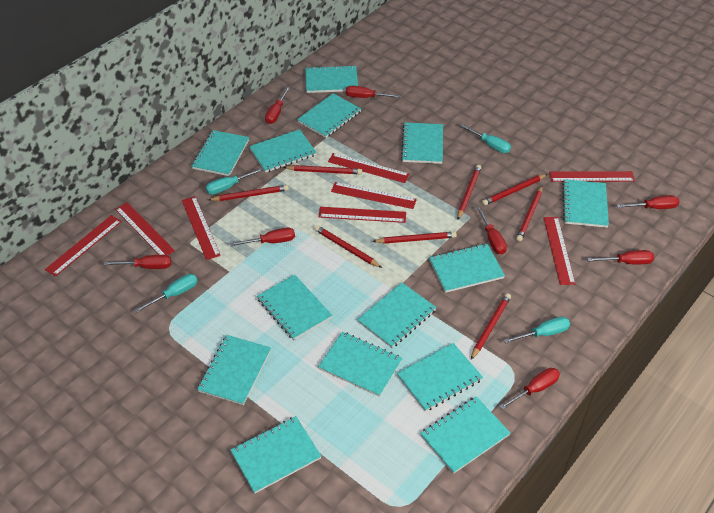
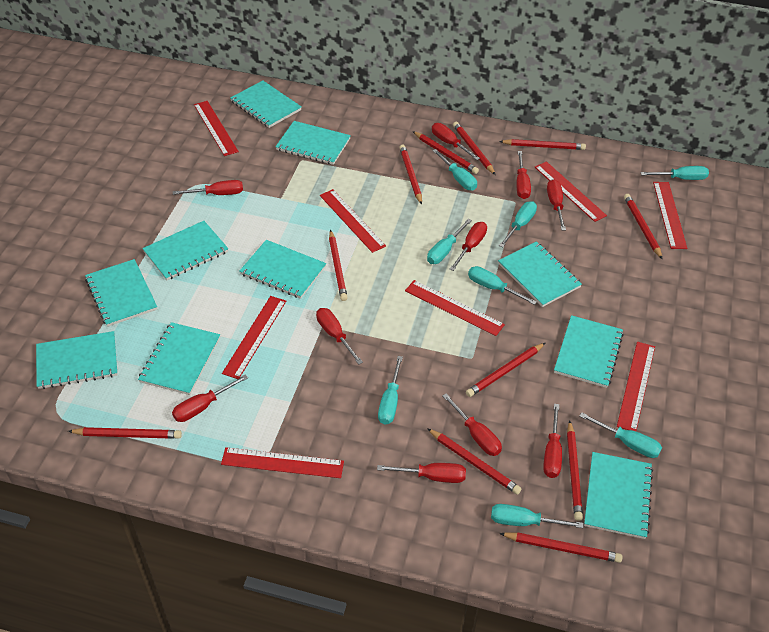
red pencil: [208,185,289,201] [283,165,362,174] [314,225,382,268] [372,232,457,244] [457,165,481,220] [471,293,511,360] [482,174,547,206] [516,186,543,242] = 8 -> [68,427,182,439] [329,230,348,301] [399,145,422,205] [413,131,479,174] [427,428,522,495] [453,122,495,175] [466,343,545,397] [499,139,586,150] [499,532,623,563] [567,420,583,521] [624,194,662,259] = 11
red screwdriver: [104,255,171,269] [230,228,295,246] [265,87,290,124] [346,86,401,98] [476,206,507,255] [499,368,560,410] [587,250,654,264] [617,195,679,209] = 8 -> [172,374,248,422] [173,180,243,195] [316,308,363,365] [377,463,466,483] [432,123,480,160] [443,393,502,456] [450,222,487,271] [516,151,531,199] [543,404,562,478] [547,179,566,230] = 10
turquoise notebook: [191,130,249,176] [197,335,271,405] [230,416,321,493] [249,129,317,173] [257,275,332,340] [297,93,361,138] [305,65,358,93] [318,332,402,397] [357,283,437,348] [397,343,483,412] [401,122,443,164] [420,396,510,474] [429,243,505,293] [562,179,609,228] = 14 -> [36,331,118,389] [85,259,157,327] [138,322,220,395] [142,221,228,280] [230,80,302,128] [240,240,326,299] [275,121,351,165] [498,241,582,307] [554,315,624,388] [584,452,653,539] = 10
turquoise screwdriver: [135,274,198,312] [206,168,263,195] [460,124,511,153] [504,317,570,344] = 4 -> [378,356,403,425] [427,219,472,264] [432,149,477,190] [468,266,537,305] [491,504,584,528] [499,201,537,247] [579,412,662,458] [641,166,709,180] = 8

